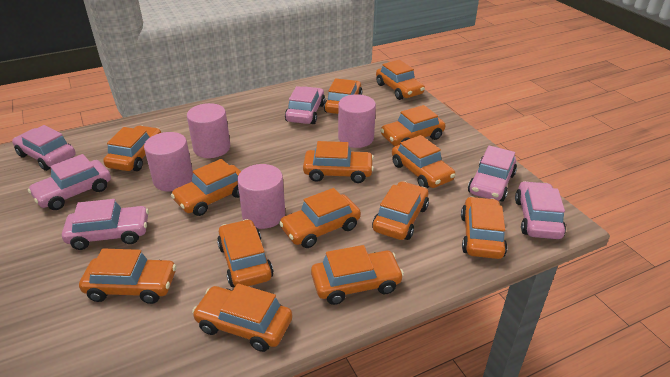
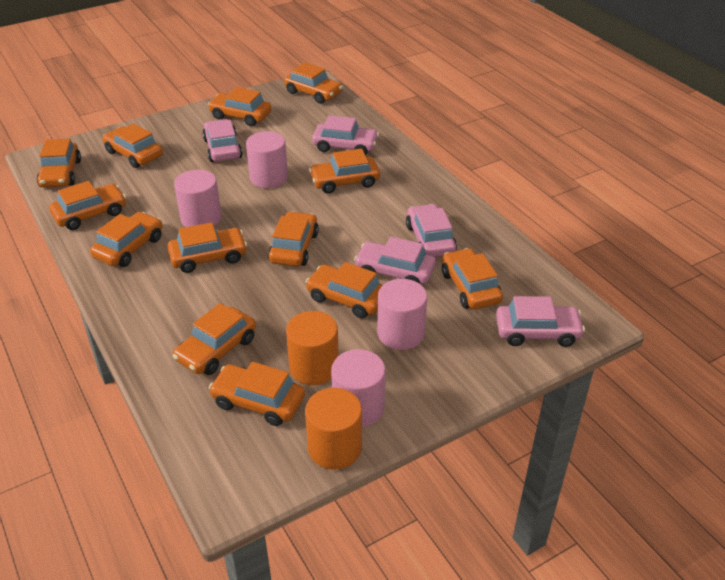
orange car: [79,248,176,304] [103,125,161,171] [171,159,241,216] [192,284,292,352] [217,219,273,287] [279,188,361,248] [303,141,374,183] [311,245,404,305] [324,78,362,114] [372,181,429,240] [376,60,425,100] [380,105,445,146] [392,135,455,188] [461,197,507,259] = 14 -> [37,139,81,187] [49,181,126,230] [90,212,162,267] [103,123,163,168] [167,222,247,273] [173,303,256,375] [208,87,272,126] [209,362,305,426] [268,211,319,266] [284,62,343,104] [306,262,383,319] [309,149,380,194] [442,248,503,309] = 13
orange cylinder: none = 0 -> [286,311,339,385] [305,388,362,470] = 2
pink car: [12,125,76,171] [28,154,111,210] [62,199,149,250] [285,86,325,124] [468,146,517,202] [515,181,566,239] = 6 -> [202,119,243,162] [312,115,379,155] [354,237,436,284] [406,204,457,257] [496,296,585,347] = 5

